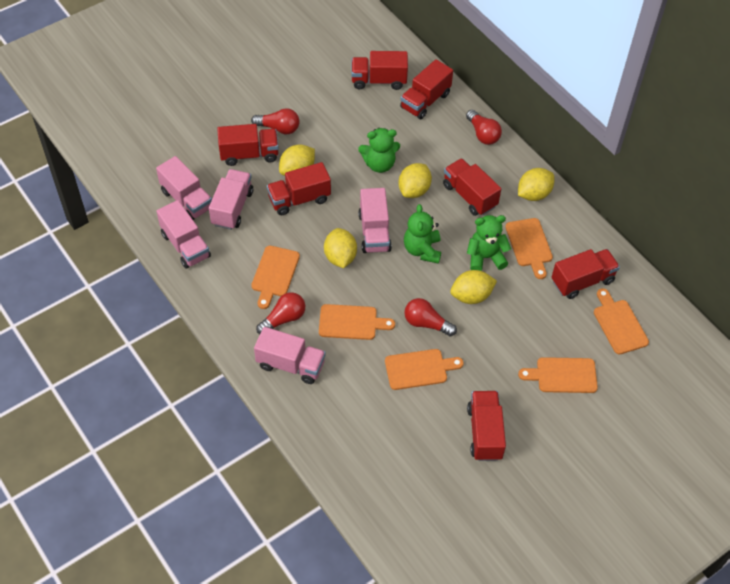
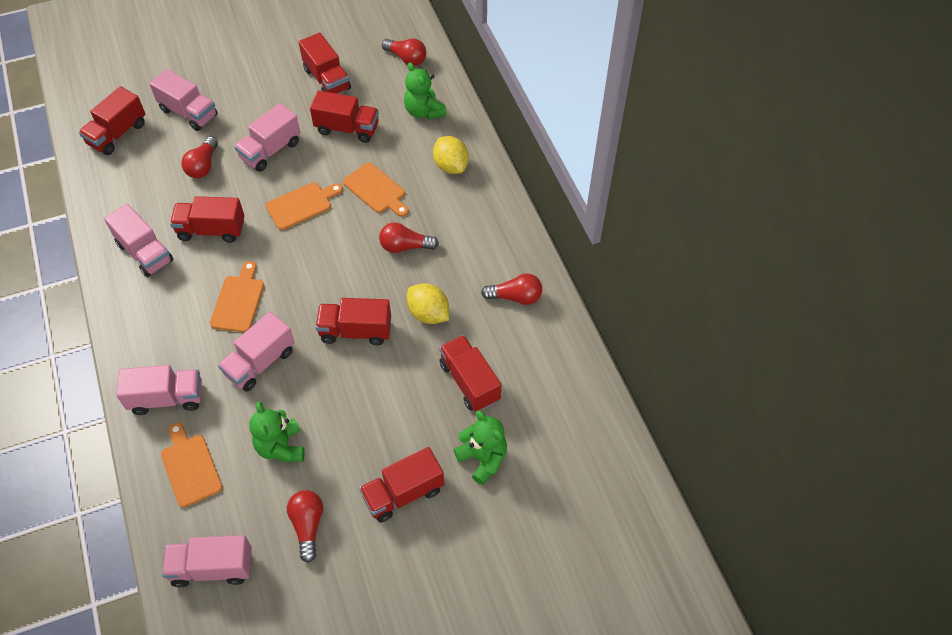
orange cutting board: [251,246,300,309] [319,304,395,340] [385,349,464,390] [505,218,553,279] [518,357,598,393] [594,288,649,355] = 6 -> [161,423,223,508] [210,261,264,333] [266,182,343,230] [343,162,409,217] = 4
pink truck: [156,156,212,220] [157,200,211,269] [209,169,253,230] [254,327,326,384] [358,188,392,253] = 5 -> [104,204,173,277] [116,365,202,415] [149,69,217,131] [162,535,252,588] [218,312,295,392] [234,103,301,172] = 6
red light bulb: [251,108,299,134] [256,292,305,334] [404,298,457,336] [466,110,502,145] = 4 -> [181,137,218,178] [287,490,323,563] [379,222,439,253] [382,38,426,66] [481,273,542,305] = 5
yellow lemon: [279,145,315,176] [324,228,357,268] [398,163,432,198] [450,270,497,304] [518,168,554,201] = 5 -> [407,284,449,324] [433,136,469,174] = 2

